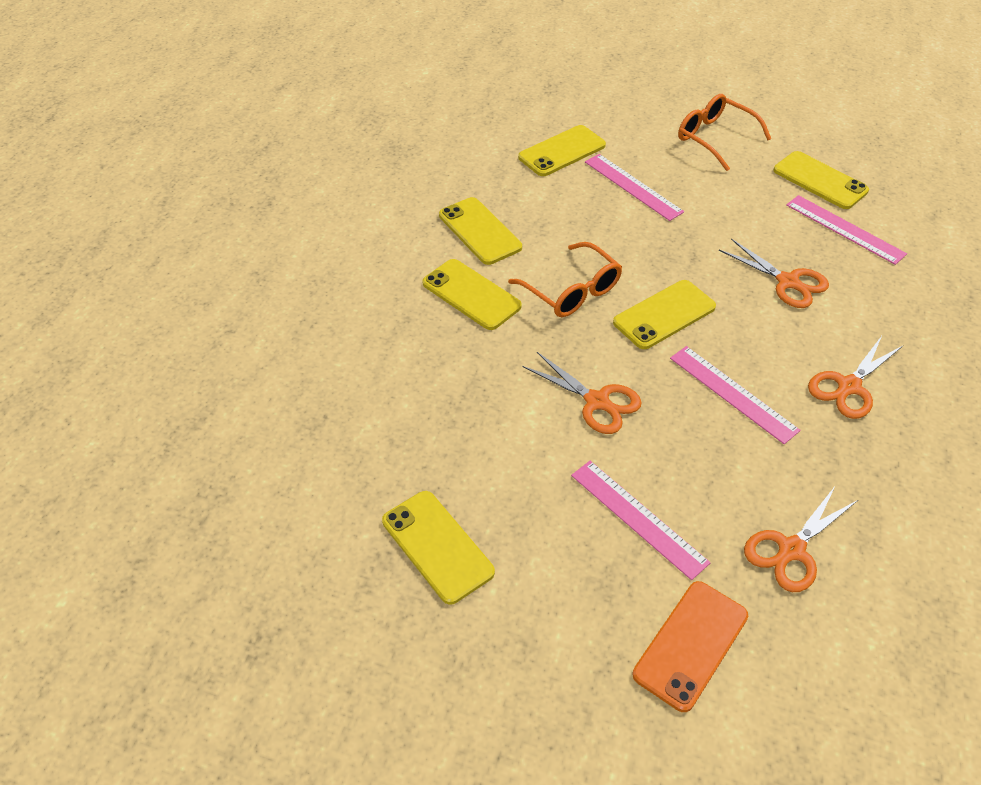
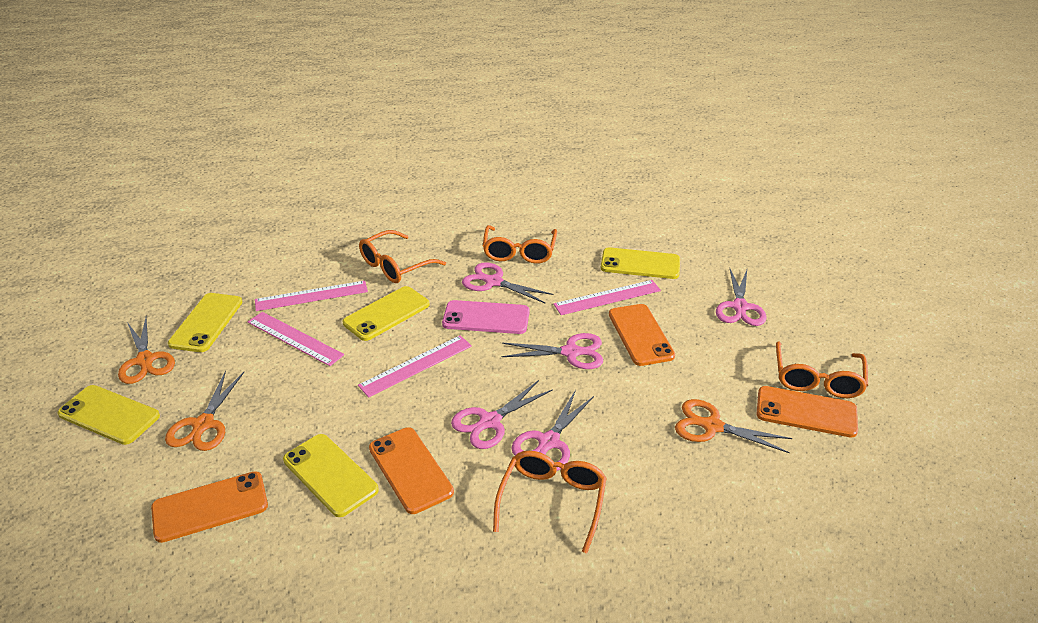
orange glasses: [508,242,622,317] [678,94,771,171] = 2 -> [359,230,446,283] [483,225,557,264] [493,451,606,553] [776,341,868,398] = 4
orange phone: [633,581,748,712] = 1 -> [151,471,268,543] [369,427,454,514] [609,304,675,366] [757,386,858,437] = 4
orange scissors: [522,352,642,434] [719,239,829,308] [744,485,858,592] [808,336,903,419] = 4 -> [118,317,175,384] [165,370,244,451] [675,399,792,453] = 3
pink phone: none = 0 -> [442,300,530,334] = 1
pink scissors: none = 0 -> [451,380,553,449] [462,262,554,303] [502,333,603,369] [511,390,594,471] [716,269,766,326] = 5
yellow phone: [382,491,495,605] [423,259,522,330] [439,197,522,265] [518,125,606,176] [613,280,716,349] [774,151,869,209] = 6 -> [57,385,160,445] [168,293,242,352] [283,434,379,517] [343,286,430,341] [601,247,680,279] = 5

